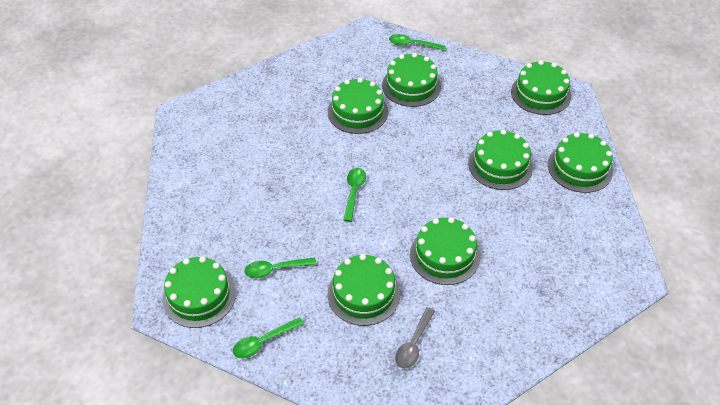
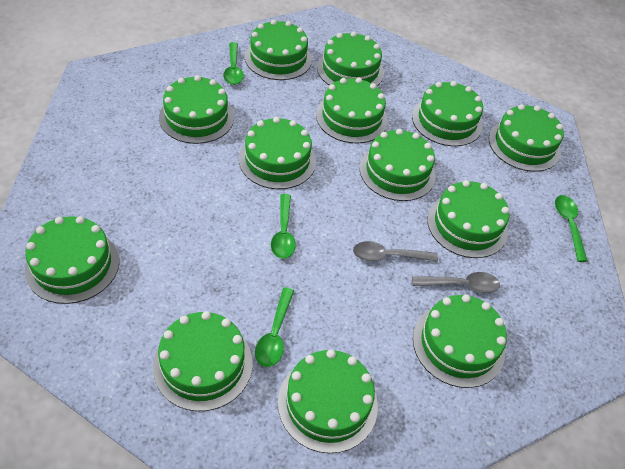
green cake: [162,256,236,328] [328,78,388,134] [328,254,400,326] [382,53,441,107] [410,217,480,285] [468,130,533,190] [511,60,571,115] [548,132,613,193] = 8 -> [25,216,119,304] [153,311,252,411] [159,75,234,144] [239,117,316,189] [245,20,312,80] [278,350,378,453] [316,77,388,143] [317,32,384,86] [360,129,436,201] [412,81,483,146] [413,294,507,388] [428,180,510,258] [489,104,564,172] = 13
grey spoon: [395,307,435,369] = 1 -> [353,241,438,262] [412,272,500,293] = 2

